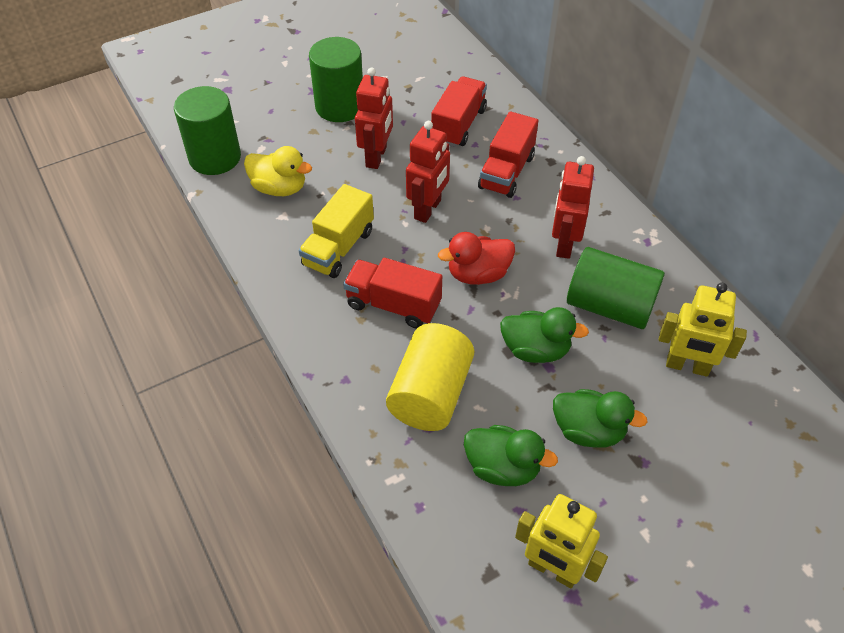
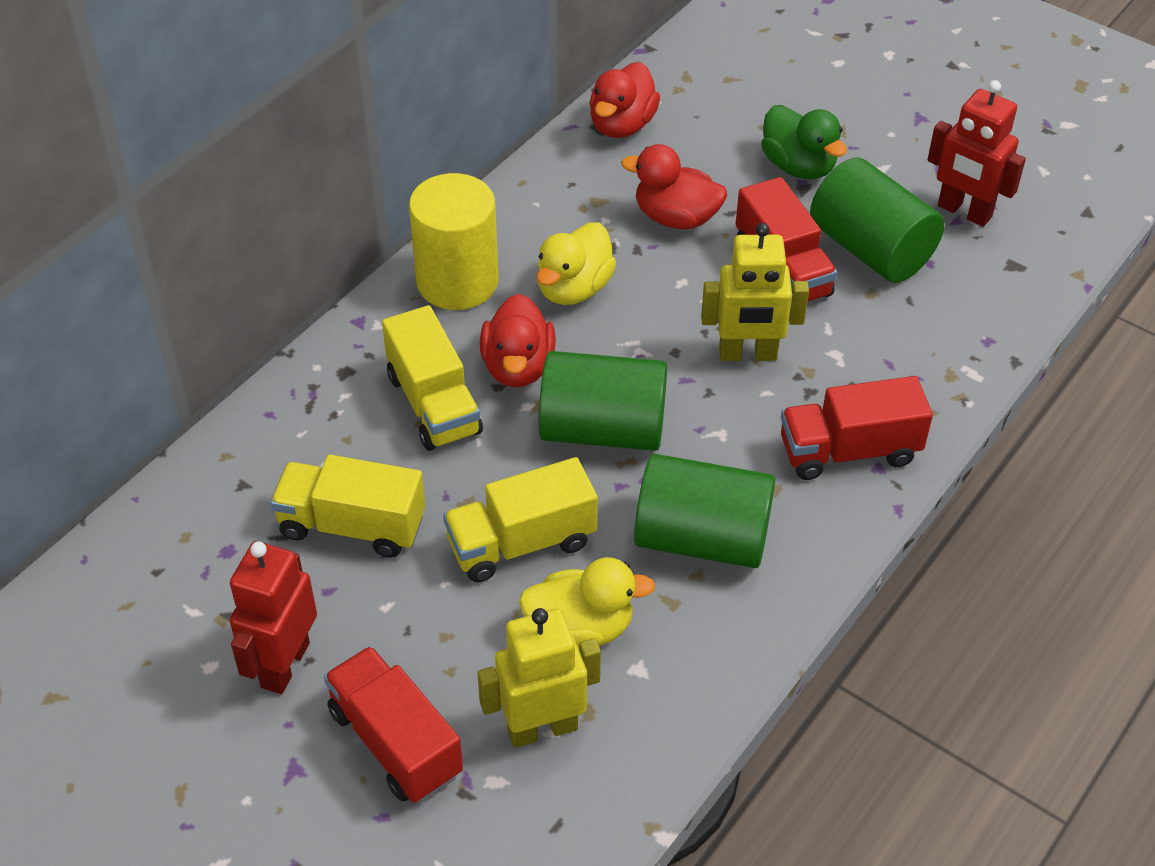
green duck: [464,425,558,486] [500,307,589,363] [553,389,648,448] = 3 -> [761,105,847,179] = 1
red duck: [438,232,515,285] = 1 -> [480,294,556,387] [589,62,660,138] [621,144,727,229] = 3
red robot: [355,67,393,169] [406,121,450,223] [552,156,594,259] = 3 -> [230,541,317,694] [927,80,1026,227] = 2
yellow duck: [244,146,312,196] = 1 -> [519,557,655,649] [536,222,616,305] = 2
yellow truck: [299,184,374,278] = 1 -> [270,455,425,558] [382,305,483,451] [443,457,598,582] = 3

